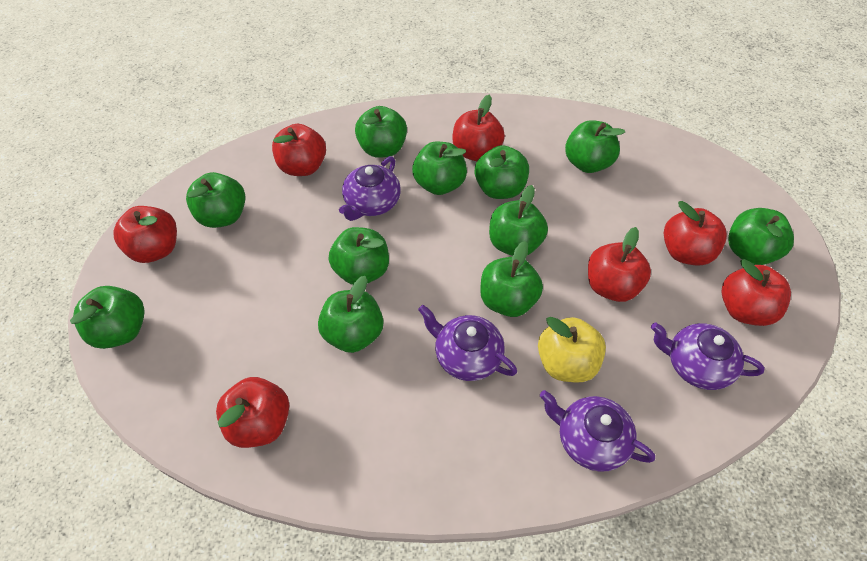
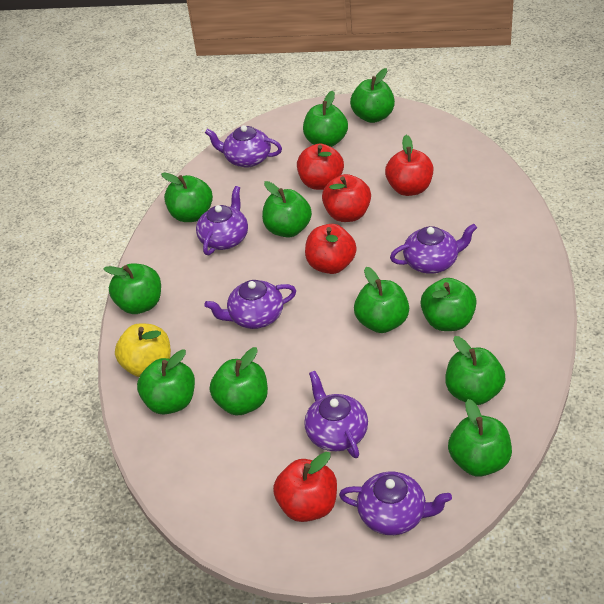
purple teapot: [339,156,401,221] [418,305,517,381] [540,390,655,472] [651,323,765,390] = 4 -> [196,186,248,255] [204,280,296,329] [205,125,282,168] [304,371,368,458] [339,471,452,535] [390,224,477,274] = 6
red apple: [113,206,177,263] [216,377,289,448] [272,124,326,176] [452,95,505,161] [588,227,651,302] [664,201,727,266] [721,259,791,326] = 7 -> [273,452,337,522] [297,143,344,190] [305,224,357,274] [322,174,371,222] [385,135,433,196] = 5

